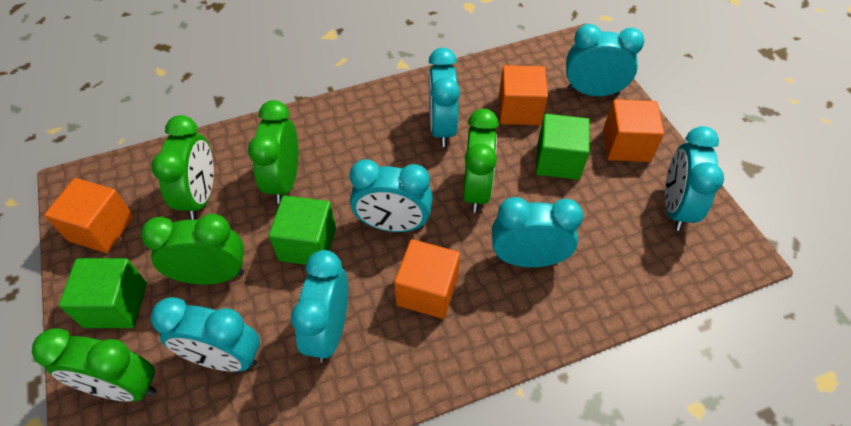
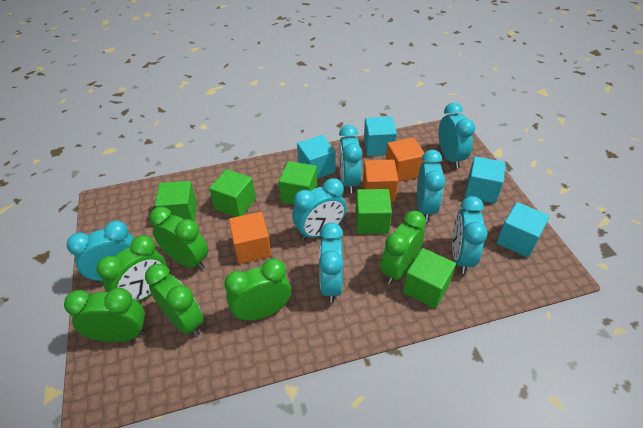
green clock: [32,328,156,401] [141,214,244,285] [151,115,214,220] [248,100,298,204] [463,109,499,213] = 5 -> [64,288,146,342] [97,235,167,302] [145,264,204,336] [150,207,208,270] [224,258,291,321] [380,211,426,284] = 6
green cube: [59,258,147,328] [269,195,336,265] [536,114,590,180] = 3 -> [155,181,197,222] [209,169,256,217] [279,161,318,205] [355,189,392,234] [403,248,456,309] = 5
orange cube: [44,178,134,253] [394,239,460,319] [499,65,548,125] [603,99,664,162] = 4 -> [229,212,272,264] [363,160,398,202] [385,137,425,182] = 3
turquoise cube: none = 0 -> [297,135,336,179] [364,116,397,156] [465,156,506,203] [496,202,550,258] = 4

